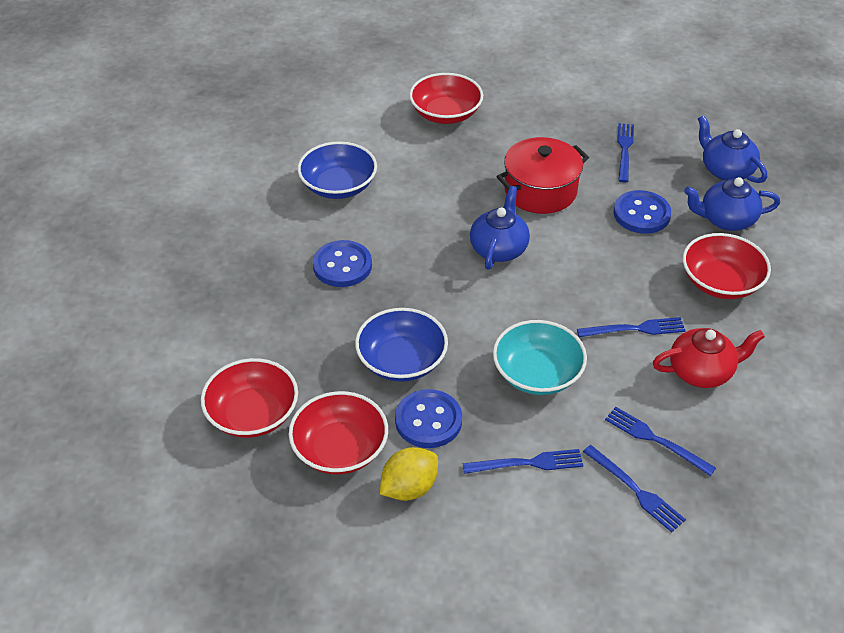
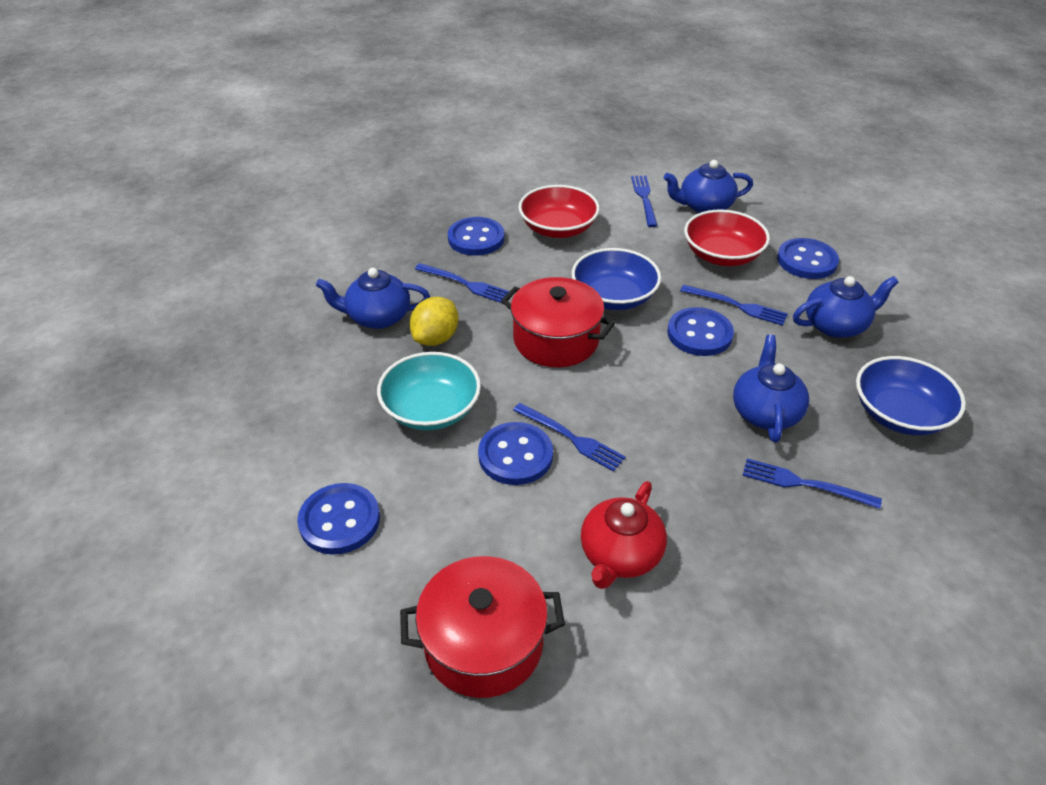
blue button: [313,240,372,287] [395,389,462,448] [613,190,671,234] = 3 -> [297,483,380,555] [448,217,505,256] [478,422,553,485] [668,307,734,356] [777,238,839,279] = 5
blue teapot: [470,186,530,270] [684,177,780,231] [698,115,767,183] = 3 -> [316,268,430,329] [664,160,753,213] [733,335,809,443] [793,276,899,338] = 4
red bowl: [201,358,298,438] [289,391,388,474] [409,73,483,124] [683,233,771,299] = 4 -> [518,185,600,238] [684,210,770,266] = 2
red pot: [497,137,589,214] = 1 -> [400,556,565,698] [501,277,615,367] = 2

